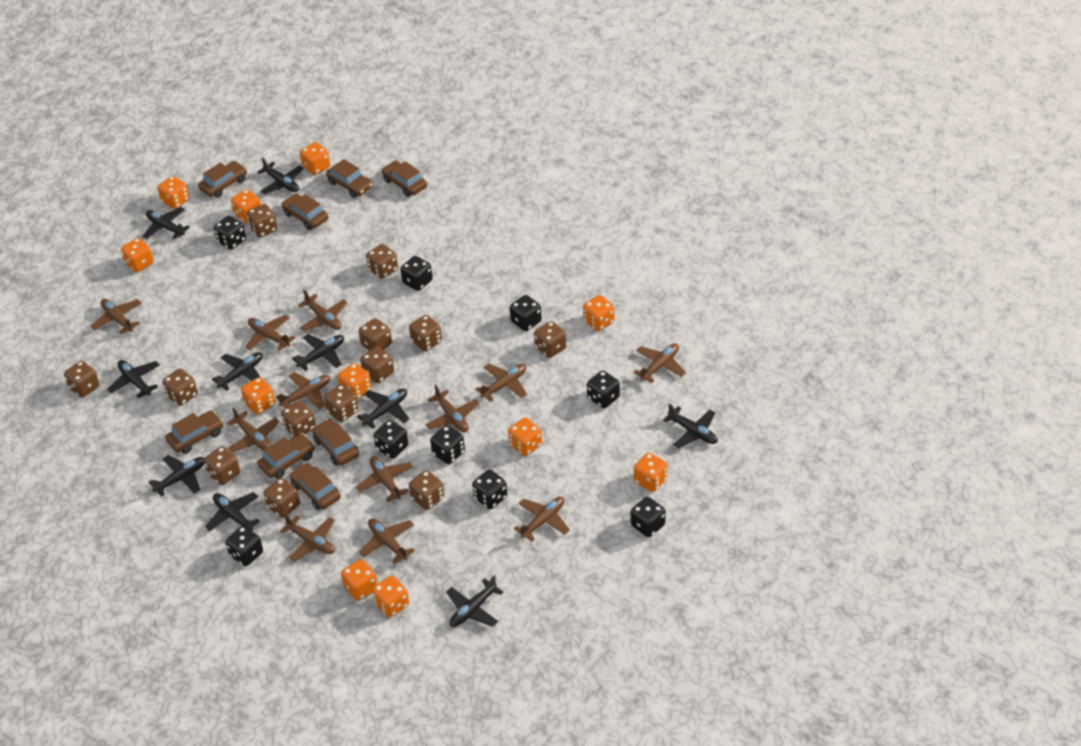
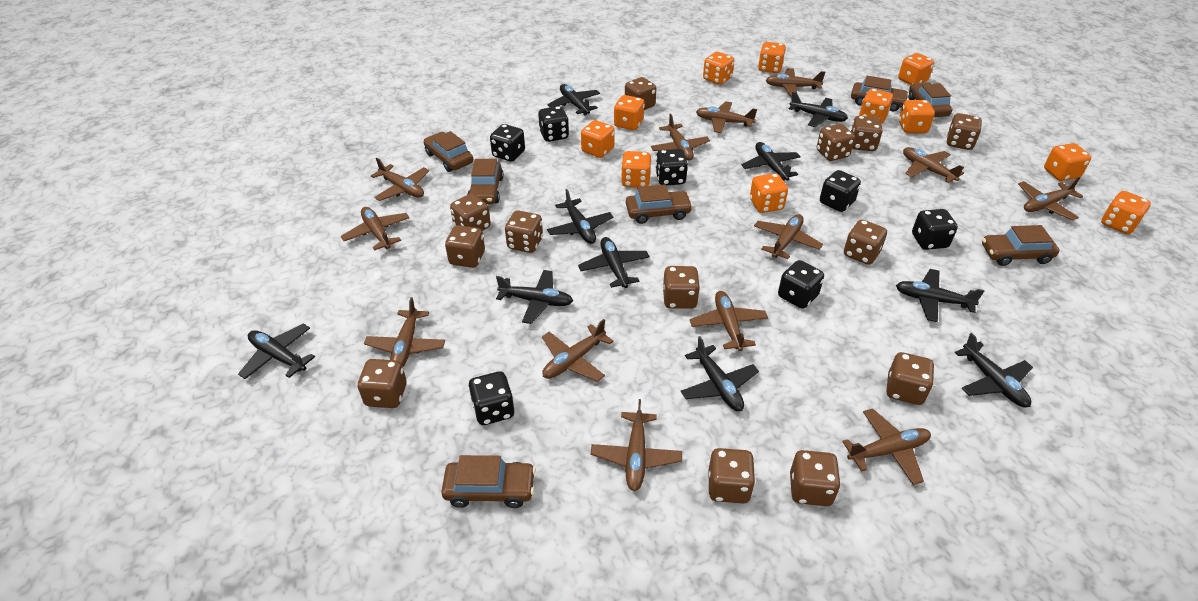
black dice: [214,216,246,250] [225,526,263,566] [373,420,408,459] [401,256,433,291] [430,426,465,464] [472,470,507,509] [510,295,542,331] [587,371,620,408] [631,497,665,537] = 9 -> [468,371,514,425] [490,124,525,162] [538,106,569,142] [655,149,688,185] [778,260,824,309] [820,170,861,212] [912,209,958,250] = 7
brown car: [165,410,223,454] [198,161,247,198] [257,434,315,479] [281,193,328,230] [290,463,341,510] [312,419,359,466] [326,159,373,198] [382,160,427,197] = 8 -> [424,131,473,172] [441,455,536,508] [467,159,504,204] [626,184,693,224] [851,76,909,111] [908,82,952,117] [982,225,1059,266] = 7
brown plane: [91,299,142,334] [227,408,280,452] [245,315,296,351] [275,372,330,409] [280,514,335,561] [298,290,348,331] [356,456,413,502] [359,518,415,564] [425,385,479,432] [475,364,527,402] [514,496,570,542] [634,343,686,383] = 12 -> [341,207,409,251] [364,297,445,367] [371,158,429,201] [542,319,614,382] [591,399,682,491] [651,114,710,161] [690,291,768,351] [696,101,757,133] [754,214,823,259] [766,68,825,97] [842,408,931,485] [903,147,964,183] [1018,177,1083,221] = 13

